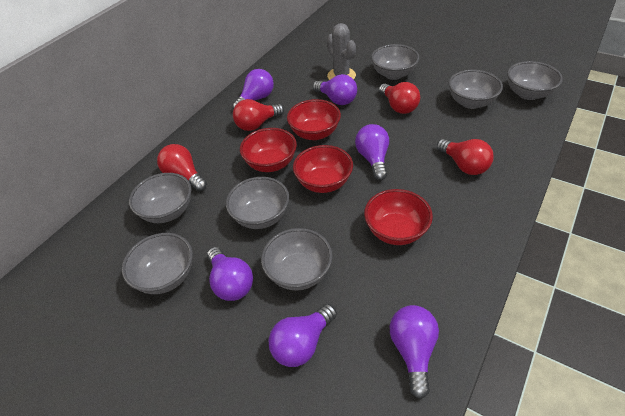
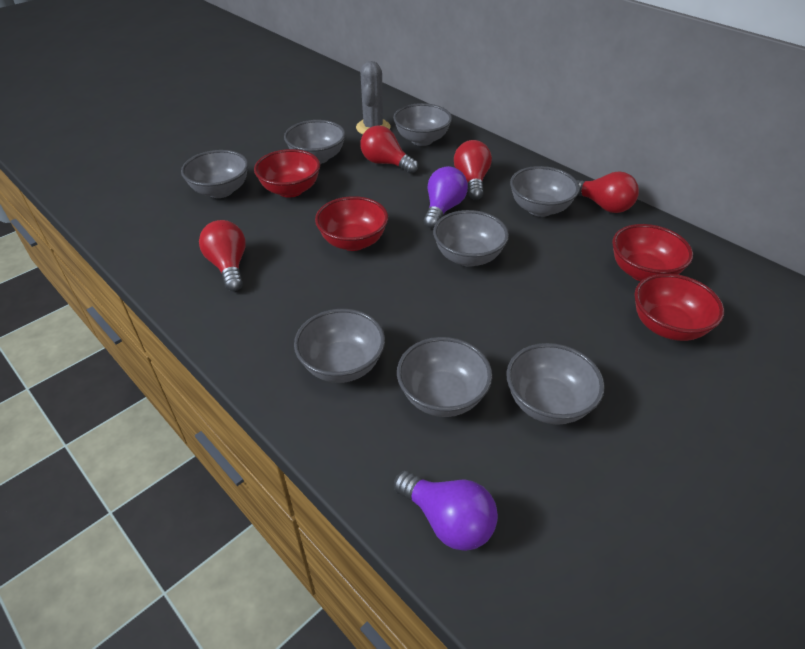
grey bowl: [122,233,193,294] [129,173,191,223] [226,177,289,229] [261,228,332,290] [371,44,419,80] [449,70,503,109] [507,61,563,100] = 7 -> [181,150,249,198] [284,120,346,164] [294,309,385,383] [393,103,452,146] [397,337,492,417] [433,210,509,267] [507,343,605,425] [510,166,580,217] = 8
purple light bulb: [207,247,253,301] [233,69,274,109] [269,304,337,367] [313,74,357,105] [355,124,389,180] [390,305,439,399] = 6 -> [394,471,498,551] [424,166,468,228] = 2

